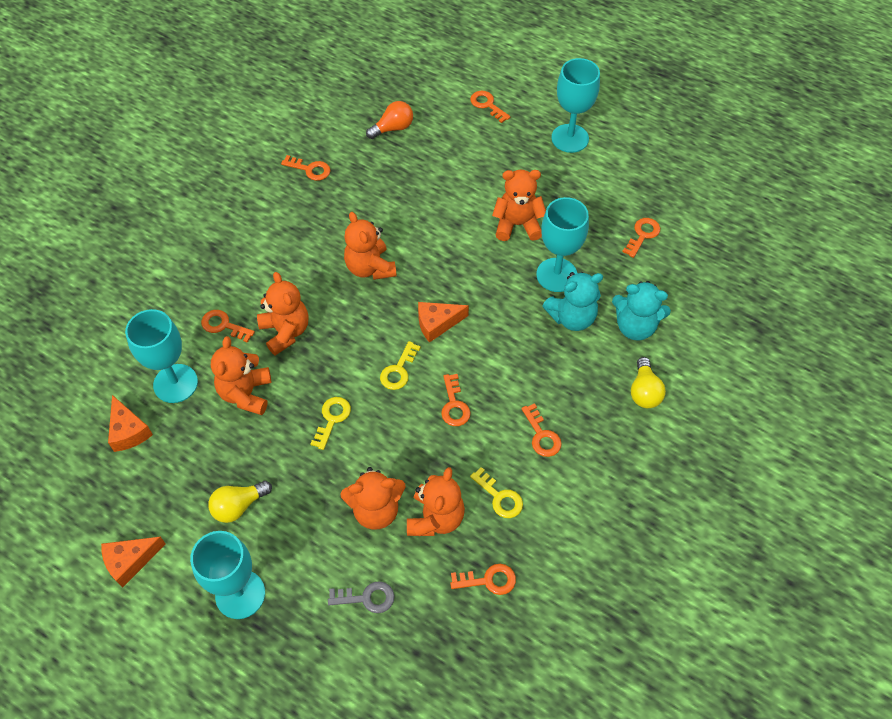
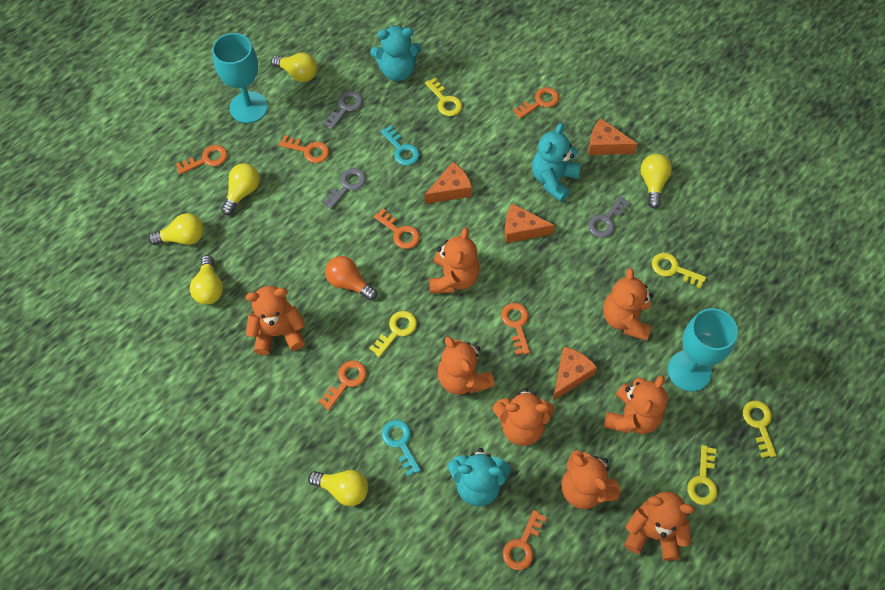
grey key: [328,581,394,613] = 1 -> [322,168,366,209] [323,91,363,130] [588,196,630,238] = 3
orange cheese: [101,537,166,588] [108,395,153,452] [418,302,469,343] = 3 -> [425,162,472,204] [505,203,555,243] [553,347,597,401] [588,118,638,155] = 4
orange teddy bear: [211,336,271,415] [257,272,308,356] [341,467,406,529] [344,212,397,280] [407,467,465,536] [492,170,546,241] = 6 -> [246,286,305,355] [429,228,480,294] [438,336,495,395] [493,388,554,446] [562,450,621,509] [603,268,654,341] [604,375,668,434] [624,492,695,561] = 8
turquoise goblet: [125,309,198,403] [190,531,265,619] [536,197,589,292] [551,58,600,153] = 4 -> [212,33,268,123] [668,308,738,391] = 2
turquoise key: none = 0 -> [380,125,420,166] [382,420,421,477] = 2
turquoise teddy bear: [542,272,603,331] [612,281,671,341] = 2 -> [370,25,422,81] [448,448,511,506] [532,123,581,202] = 3
yellow key: [310,397,351,450] [380,341,421,390] [470,467,523,518] = 3 -> [369,311,417,357] [425,77,462,116] [652,253,706,288] [687,445,717,505] [743,401,777,458] = 5
yellow light bulb: [208,481,272,523] [631,357,666,408] = 2 -> [148,213,204,245] [190,255,223,305] [221,163,260,215] [271,53,317,82] [308,470,368,506] [641,154,672,208] = 6

